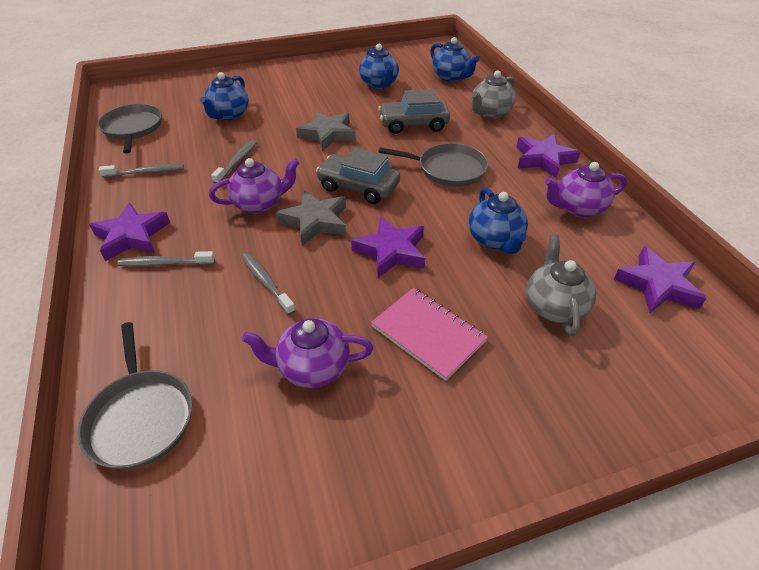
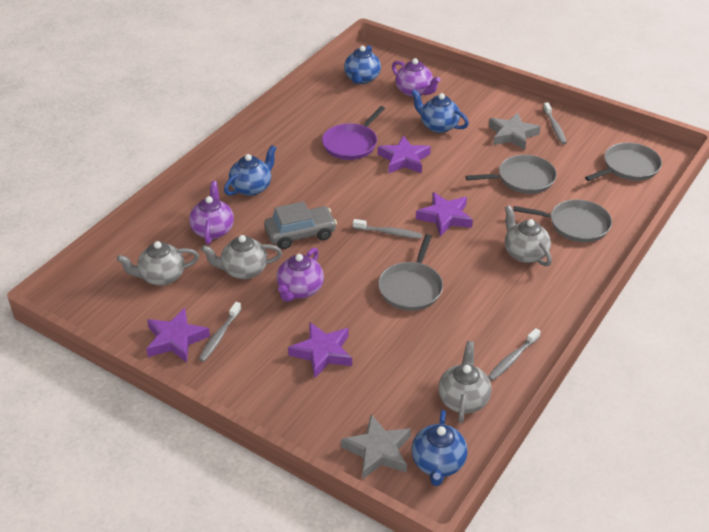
grey car: [316,147,400,204] [378,89,450,134] = 2 -> [264,201,337,249] = 1
grey pan: [78,322,192,469] [98,104,162,154] [379,143,488,187] = 3 -> [378,234,443,311] [466,155,557,194] [513,199,612,243] [585,143,662,181] = 4
grey teapot: [472,70,516,118] [526,234,596,336] = 2 -> [117,241,199,286] [201,235,282,279] [438,341,491,423] [505,205,552,266] = 4
pink notebook: [371,288,488,381] = 1 -> none = 0
purple pan: none = 0 -> [322,106,385,160] = 1

